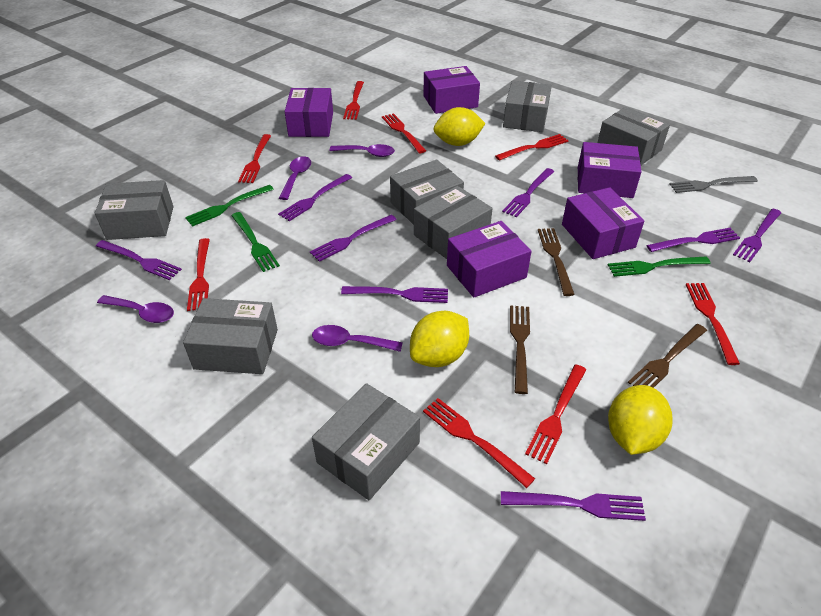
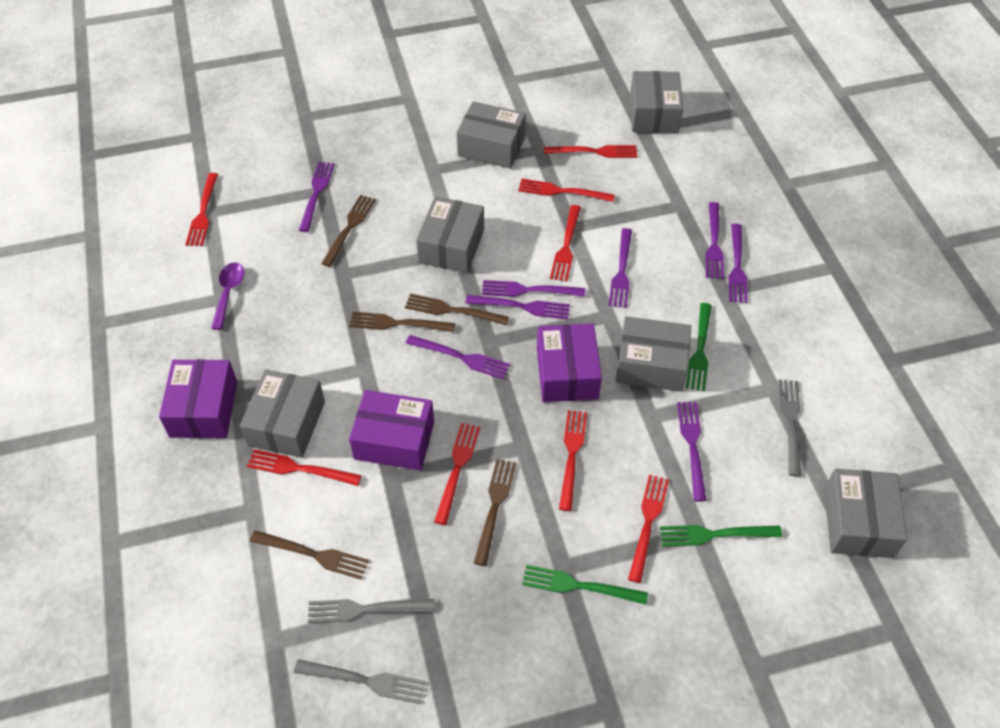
brown fork: [510,305,530,394] [538,228,575,296] [628,324,707,388] = 3 -> [250,530,369,579] [321,195,376,267] [349,312,455,332] [405,294,509,325] [474,459,516,566] = 5
grey box: [95,180,174,240] [183,298,278,374] [312,383,420,500] [390,159,464,225] [414,186,493,259] [503,81,552,132] [597,107,670,165] = 7 -> [240,369,325,458] [416,196,484,273] [457,101,526,169] [616,316,691,392] [630,71,683,133] [824,469,907,558] = 6
grey fork: [670,176,758,193] = 1 -> [294,659,425,704] [308,599,435,623] [779,379,801,476] = 3
purple box: [285,88,333,137] [423,66,480,114] [447,221,532,298] [562,187,644,259] [578,142,642,198] = 5 -> [159,359,237,438] [349,390,434,471] [537,323,602,402] = 3
purple spoon: [97,295,174,323] [279,156,311,200] [312,325,403,352] [330,144,395,157] = 4 -> [211,262,244,330] = 1
yellow lemon: [410,311,469,367] [434,107,486,146] [608,385,672,455] = 3 -> none = 0

